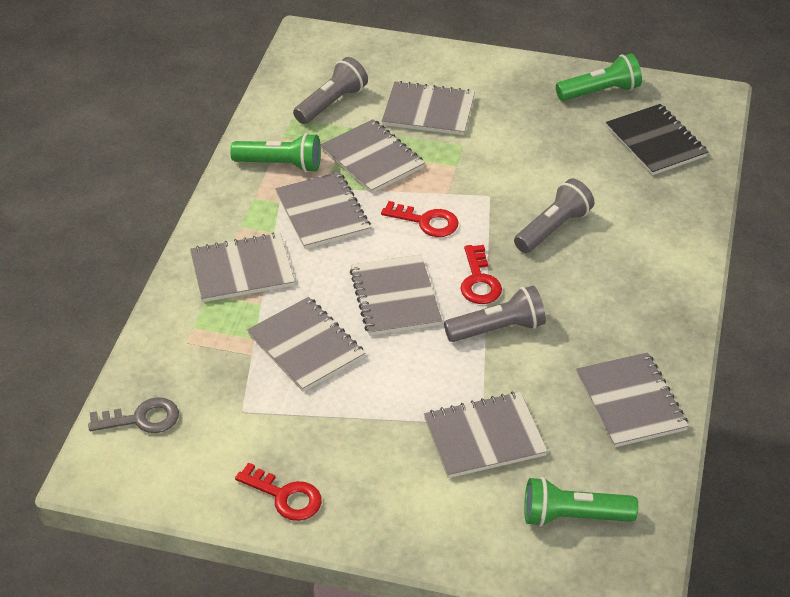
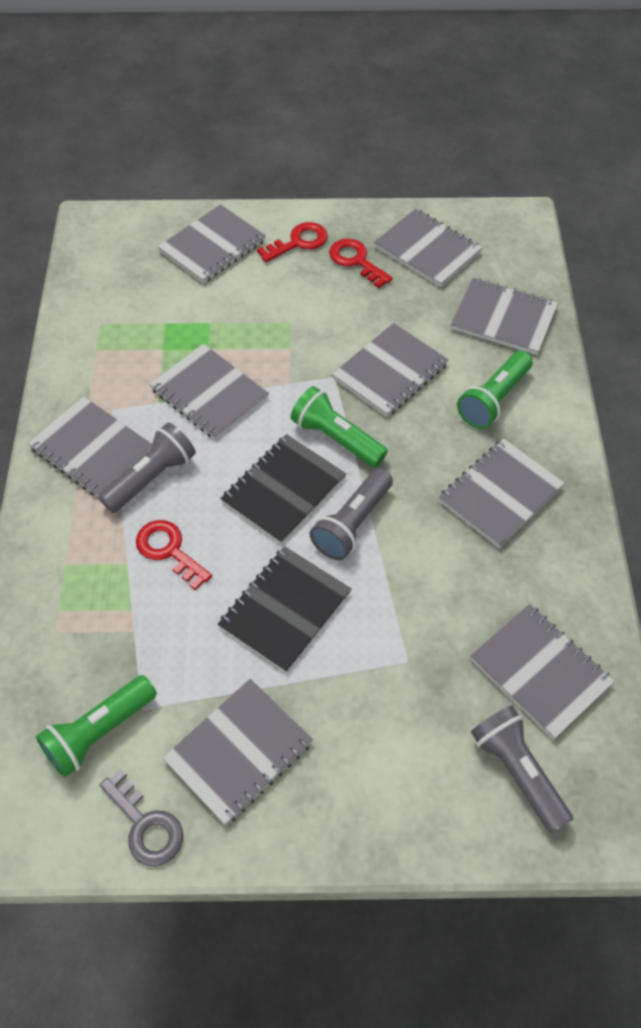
black notebook: [606,104,708,175] = 1 -> [218,546,351,673] [220,434,346,544] = 2
grey notebook: [190,232,295,302] [247,297,365,392] [275,172,371,249] [320,119,425,194] [350,255,442,336] [382,81,475,135] [424,392,548,478] [576,352,689,448] = 8 -> [28,396,152,497] [150,344,269,440] [158,204,266,283] [162,679,313,826] [332,323,449,417] [374,208,483,287] [439,438,565,548] [450,278,558,355] [470,604,615,740] = 9

